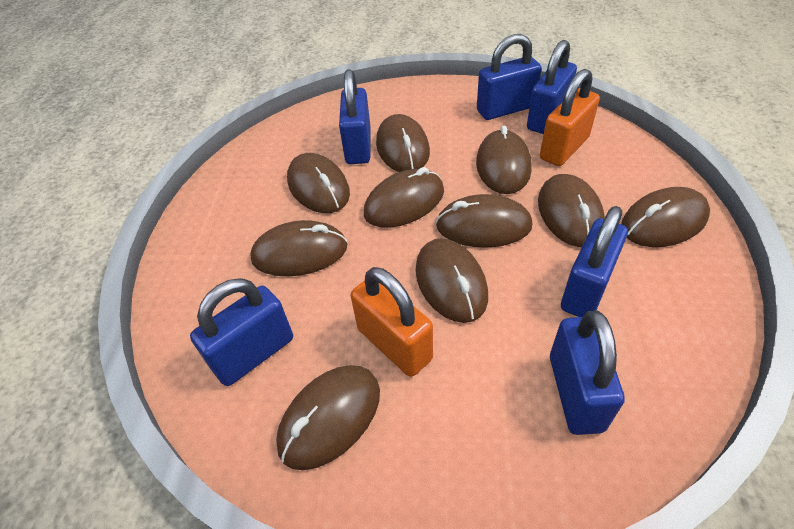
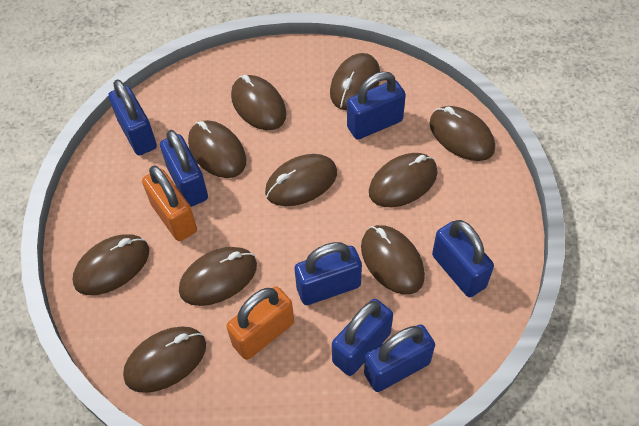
blue padlock: [190,278,293,386] [339,69,370,164] [477,34,542,120] [527,40,577,134] [550,311,625,435] [561,206,628,317] = 6 -> [108,79,157,156] [160,130,208,207] [294,242,362,305] [332,299,393,376] [347,71,406,140] [364,324,435,392] [432,220,494,297] = 7

